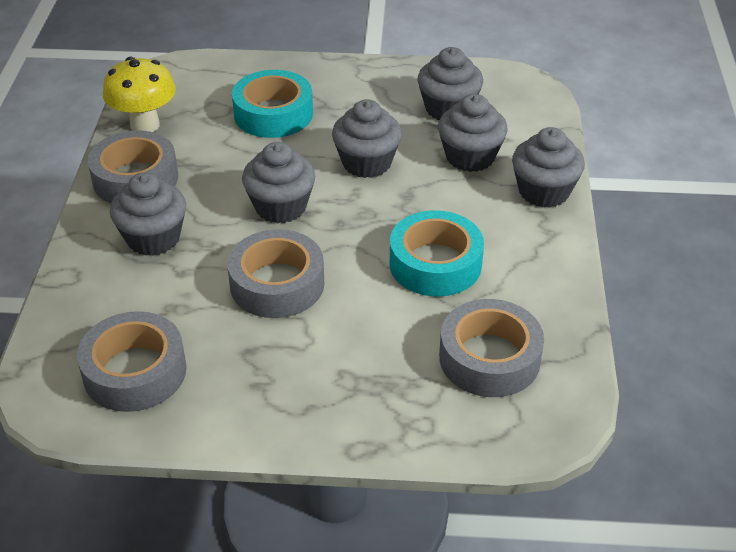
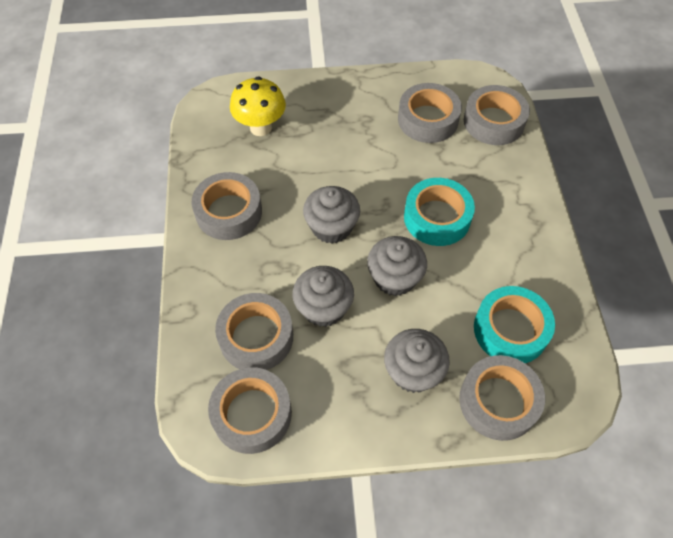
grey cupcake: [110,172,186,256] [242,142,315,224] [332,99,402,178] [418,47,483,120] [438,94,508,172] [512,127,585,208] = 6 -> [292,266,354,327] [303,186,360,244] [367,236,427,296] [384,329,450,393] = 4
grey tape: [77,311,187,412] [88,130,178,203] [227,229,324,318] [439,299,544,397] = 4 -> [192,172,262,240] [208,367,292,454] [215,293,293,370] [398,83,462,143] [459,355,545,441] [464,85,530,145] = 6

